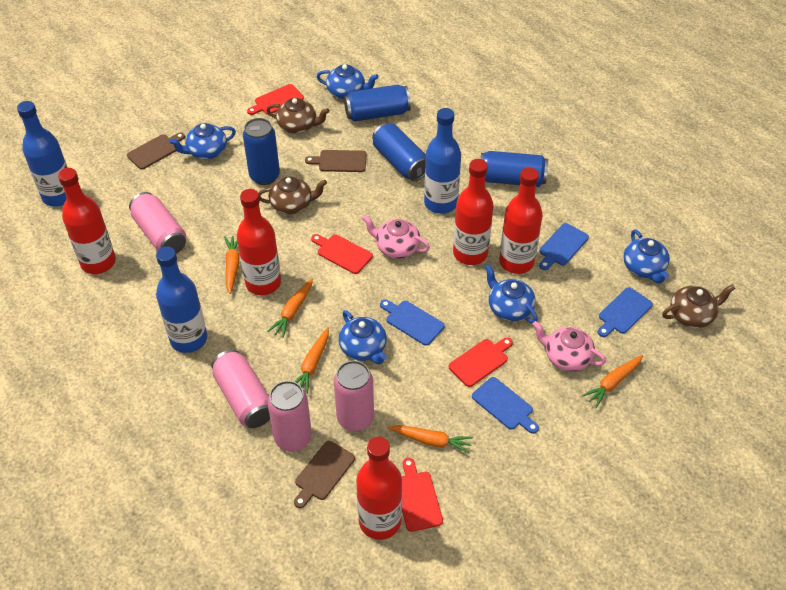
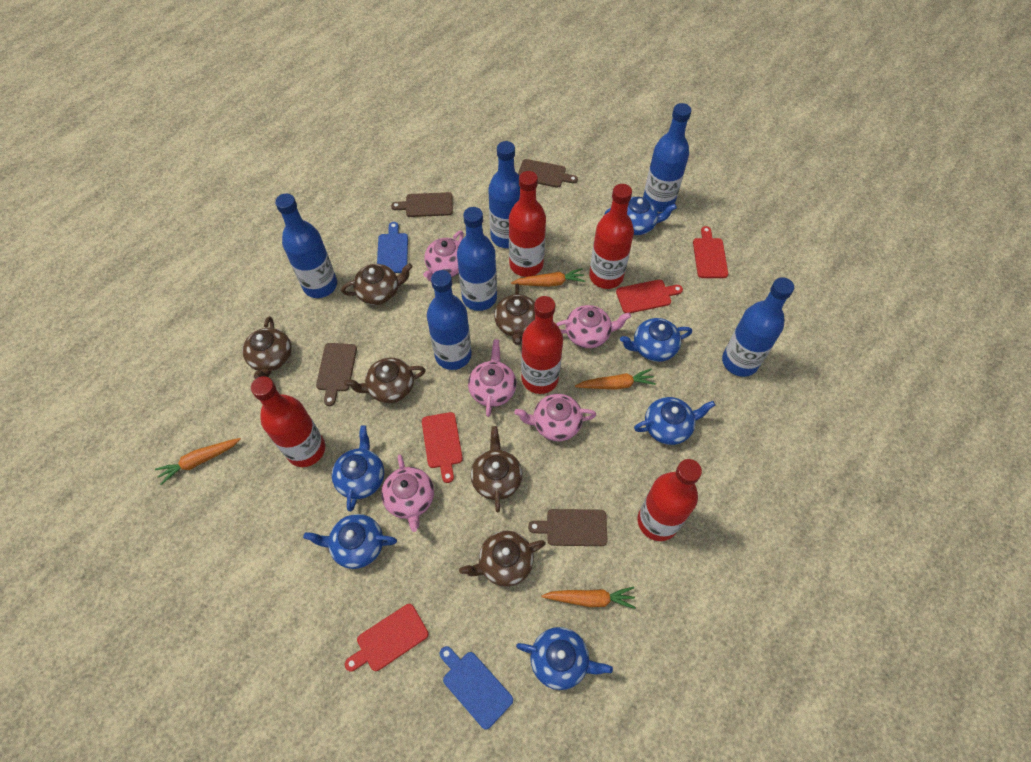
blue bottle: [17,101,68,207] [156,246,207,353] [424,108,461,214] = 3 -> [275,193,337,298] [427,270,472,370] [457,207,497,311] [488,141,520,248] [643,103,691,212] [722,277,794,377] = 6
blue can: [243,118,280,185] [344,85,411,122] [372,123,426,181] [481,151,548,187] = 4 -> none = 0
blue cutting board: [380,299,445,346] [472,377,539,434] [539,223,589,270] [598,287,653,337] = 4 -> [377,222,408,273] [439,646,513,729] = 2
blue teapot: [169,123,236,159] [317,64,379,99] [339,310,387,364] [485,264,538,323] [623,229,670,284] = 5 -> [303,514,397,569] [332,425,384,511] [516,627,613,690] [605,197,677,235] [620,318,692,362] [634,397,715,445] = 6
brown cutting board: [127,132,185,170] [294,441,355,508] [305,150,366,172] = 3 -> [316,343,357,406] [391,192,453,217] [518,159,578,188] [528,509,608,546] = 4
brown teapot: [258,176,327,214] [266,98,330,133] [662,284,735,328] = 3 -> [243,316,292,379] [341,263,413,305] [344,358,426,403] [459,531,546,587] [470,426,522,512] [494,284,535,345] = 6
orange carrot: [224,236,240,294] [267,278,313,338] [295,327,329,394] [388,425,473,454] [582,355,643,408] = 5 -> [155,438,241,485] [511,268,586,287] [541,586,636,609] [575,369,656,390] = 4
pink can: [129,192,186,254] [211,350,270,428] [267,381,312,452] [334,361,374,431] = 4 -> none = 0
pink teapot: [362,215,430,259] [532,321,606,371] = 2 -> [381,455,434,532] [423,231,464,282] [468,339,516,417] [514,394,596,441] [556,305,631,348] = 5

